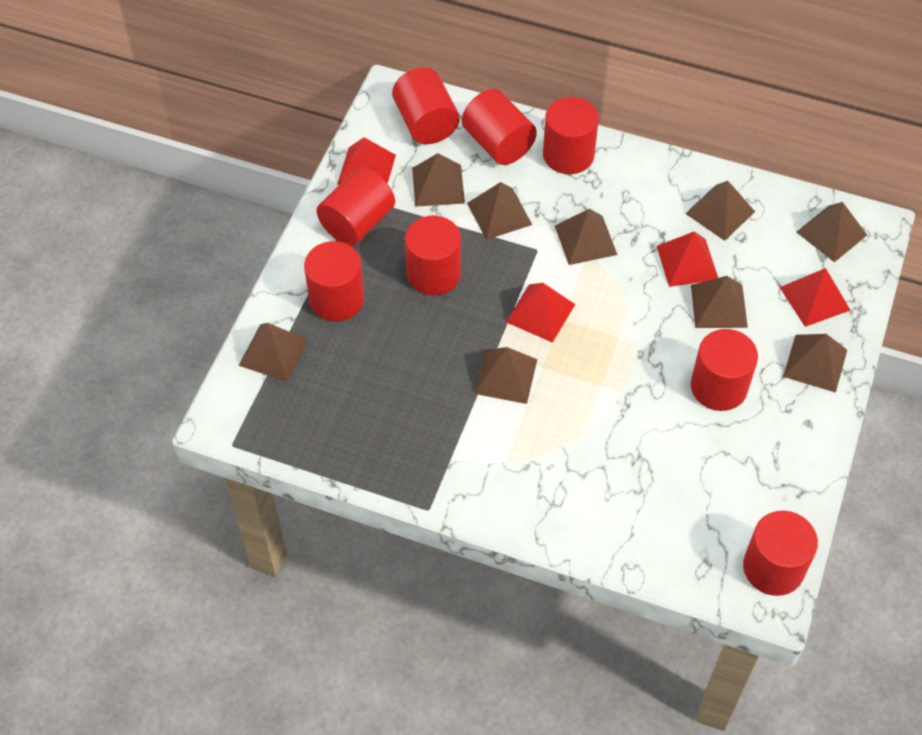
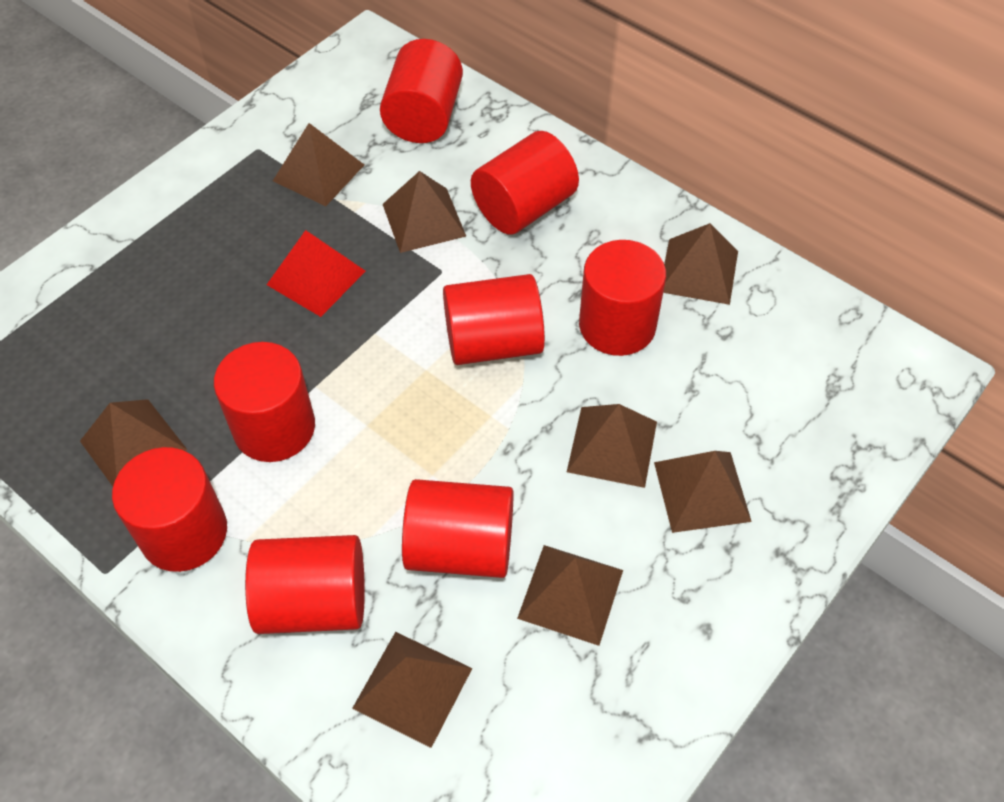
brown pyramid: [238,323,308,382] [412,153,465,207] [467,182,532,240] [474,347,537,404] [555,209,617,265] [685,181,755,241] [691,276,748,328] [783,334,847,393] [796,202,867,262] = 9 -> [80,399,187,486] [273,123,364,206] [352,632,472,748] [383,171,466,253] [517,545,623,646] [567,404,657,488] [654,451,752,533] [663,223,738,305] = 8
red pyramid: [337,137,396,185] [506,283,575,343] [657,232,718,287] [779,268,850,327] = 4 -> [267,230,366,317] = 1

